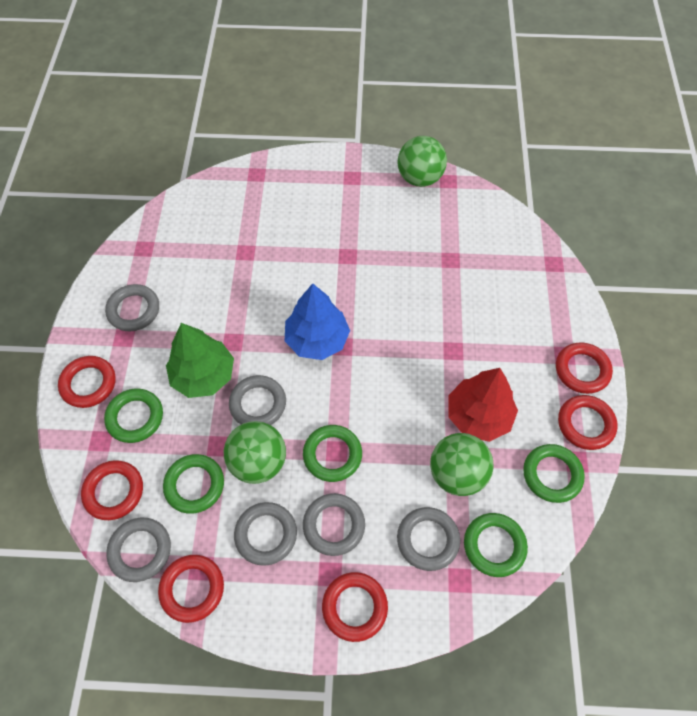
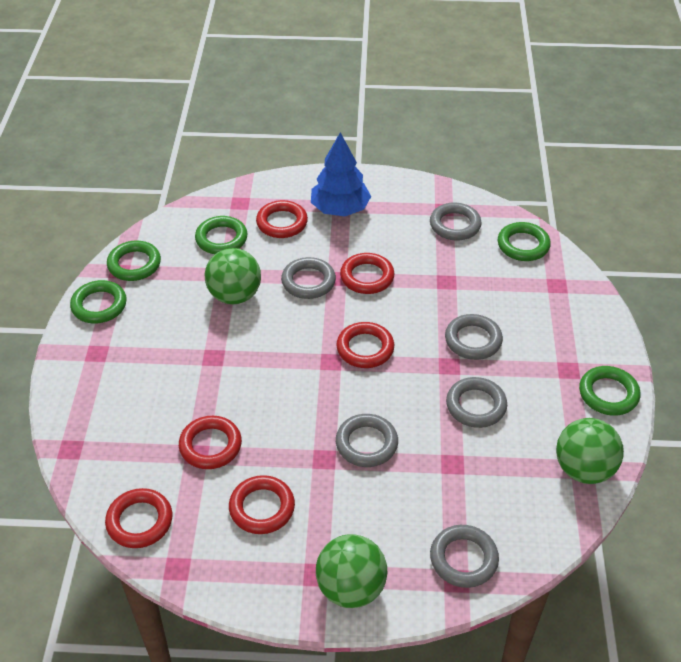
green tree: [166,323,234,398] = 1 -> none = 0
red tree: [449,368,518,442] = 1 -> none = 0

